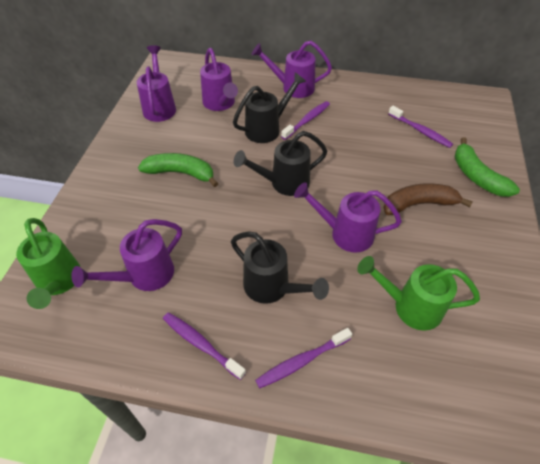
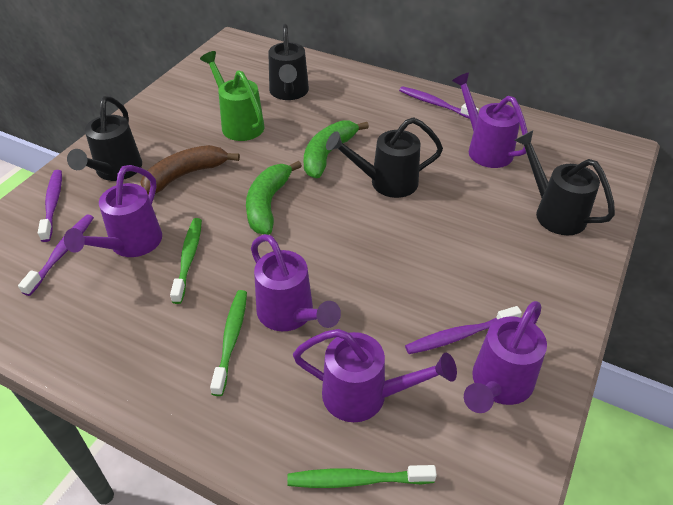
black watering can: [231,232,329,304] [233,72,306,143] [233,131,327,196] = 3 -> [67,96,142,181] [268,24,309,100] [326,117,443,198] [514,130,615,235] = 4
green toothbrush: none = 0 -> [170,218,202,304] [210,290,247,396] [287,465,437,488] = 3
green watering can: [16,218,80,309] [357,256,480,331] = 2 -> [200,51,264,141] = 1

